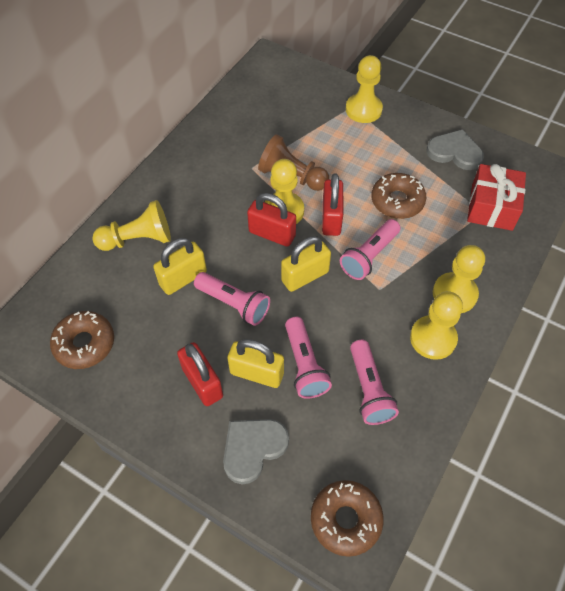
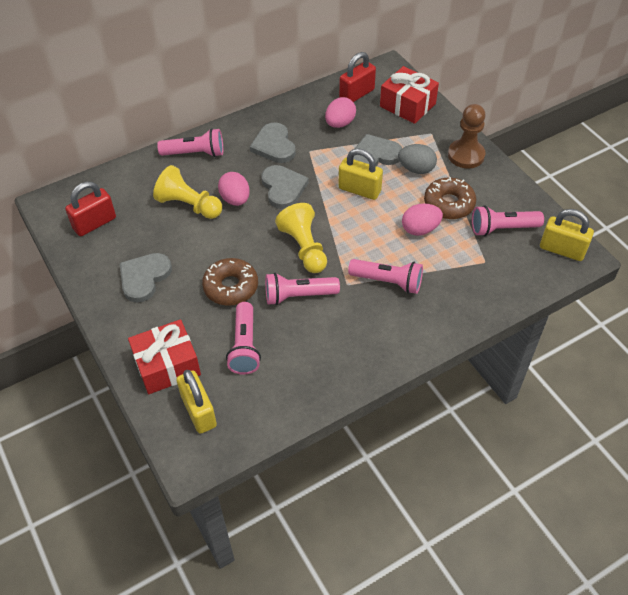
brown donut: [50,311,114,369] [311,480,384,557] [371,173,426,219] = 3 -> [202,258,258,306] [424,177,476,219] = 2
grey egg: none = 0 -> [398,144,437,174] = 1
grey heart: [223,419,289,484] [426,129,484,170] = 2 -> [120,253,172,303] [250,122,296,163] [261,165,309,209] [353,134,402,167] = 4
pink egg: none = 0 -> [218,172,250,206] [325,97,356,128] [402,203,443,236] = 3
pink flashlight: [194,272,270,326] [285,317,332,399] [340,219,400,280] [350,340,399,425] = 4 -> [157,128,223,157] [226,302,261,374] [265,273,340,305] [348,259,423,294] [472,205,544,236] = 5
red gift: [467,164,526,231] = 1 -> [128,319,201,394] [380,66,439,124] = 2
red padlock: [177,342,223,406] [247,193,296,247] [322,173,343,236] = 3 -> [65,182,116,236] [339,52,376,102] = 2
yellow pawn: [92,200,171,251] [265,159,304,224] [346,55,383,123] [410,291,463,360] [433,245,485,313] = 5 -> [153,165,222,219] [275,203,327,273] = 2

